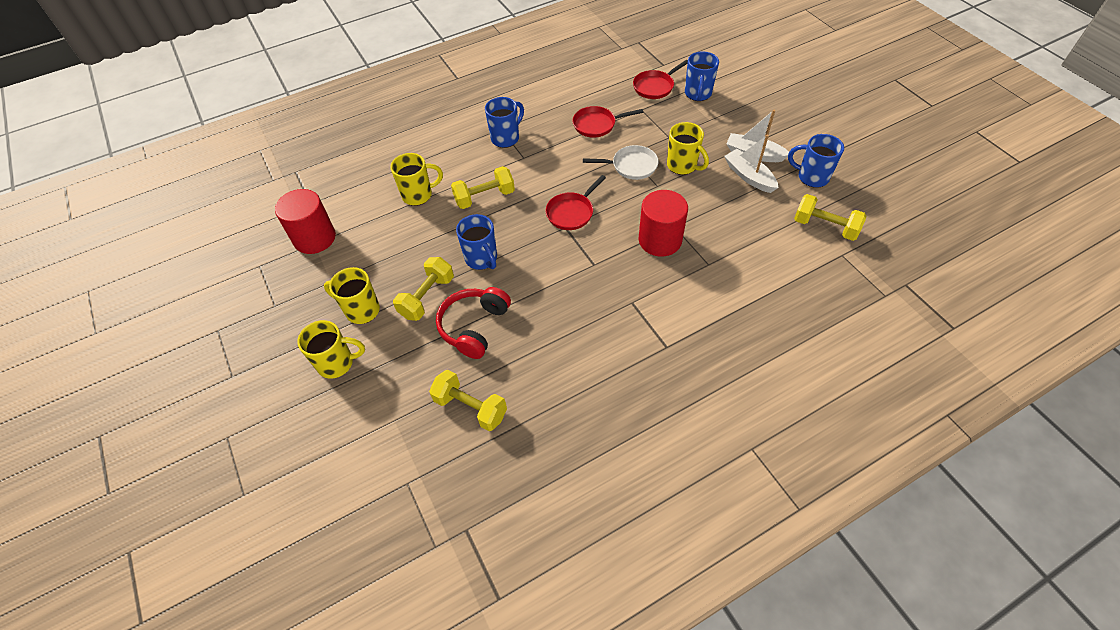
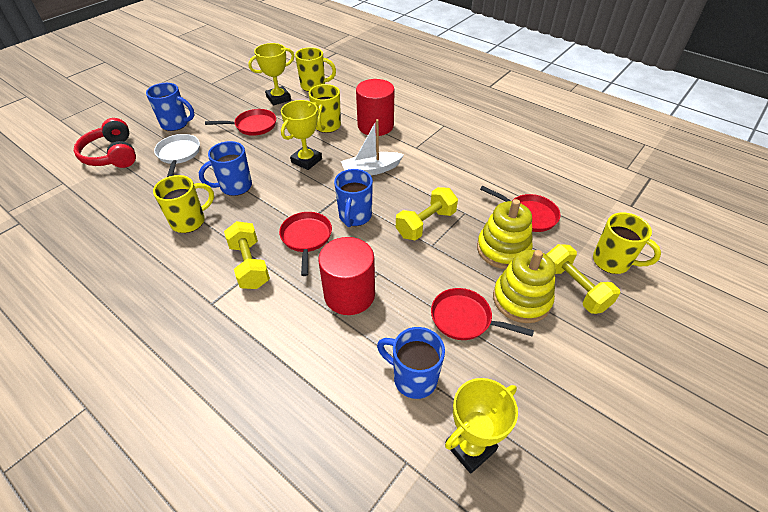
red pan: [545,175,606,230] [572,106,643,138] [633,60,688,99] = 3 -> [205,109,276,136] [279,212,332,276] [431,288,534,340] [480,186,561,232] = 4
white boat: [724,135,778,193] [726,110,789,162] = 2 -> [341,119,404,175] = 1
yellow dumbbell: [393,257,454,321] [429,370,507,431] [451,166,515,209] [794,194,866,241] = 4 -> [224,221,270,289] [396,187,458,241] [546,244,620,314] = 3
yellow stacking toy: none = 0 -> [477,199,533,269] [493,250,556,323] = 2
yellow trophy: none = 0 -> [248,43,294,105] [281,100,322,170] [445,378,518,474] = 3

